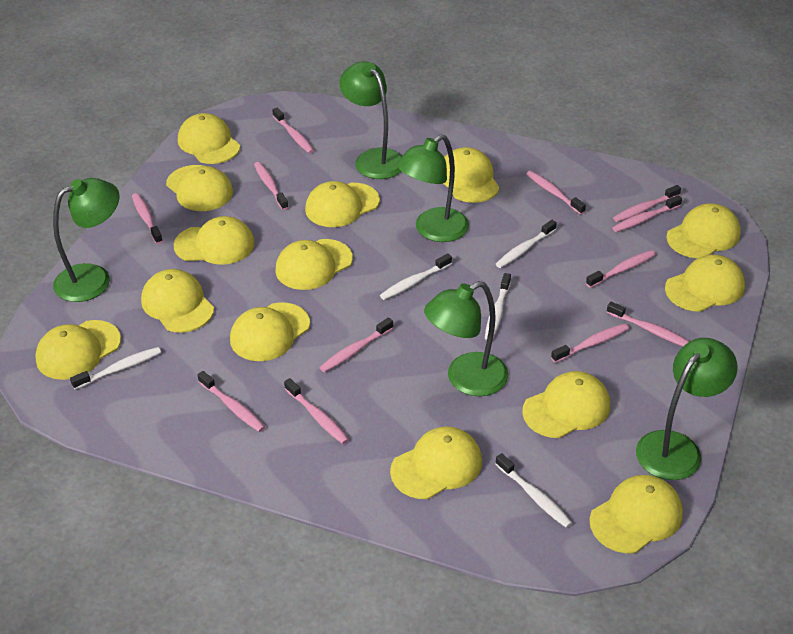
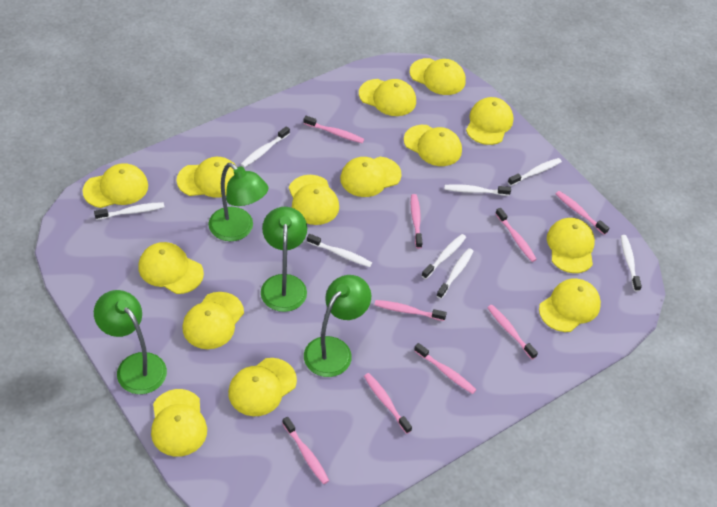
green lamp: [53,178,120,302] [339,61,402,179] [397,134,469,242] [424,281,508,396] [636,338,738,480] = 5 -> [94,290,167,394] [208,163,268,241] [261,207,307,312] [304,275,371,377] = 4
pink toothbrush: [132,193,163,244] [198,371,265,432] [254,162,289,210] [272,108,314,154] [284,378,349,444] [319,317,393,372] [526,171,586,215] [551,323,629,363] [586,250,656,288] [607,302,690,346] [612,195,682,232] [613,185,681,222] = 12 -> [282,417,329,484] [304,116,364,143] [364,373,412,434] [374,300,447,321] [411,194,422,249] [414,343,476,394] [487,305,538,360] [496,208,537,262] [556,191,609,235] = 9
white toothbrush: [70,347,161,390] [380,254,452,300] [485,273,511,340] [495,453,572,528] [496,220,557,268] = 5 -> [94,202,164,220] [241,126,290,168] [307,234,372,267] [421,234,466,279] [436,248,473,299] [444,184,511,196] [508,158,562,186] [621,235,642,292] = 8

